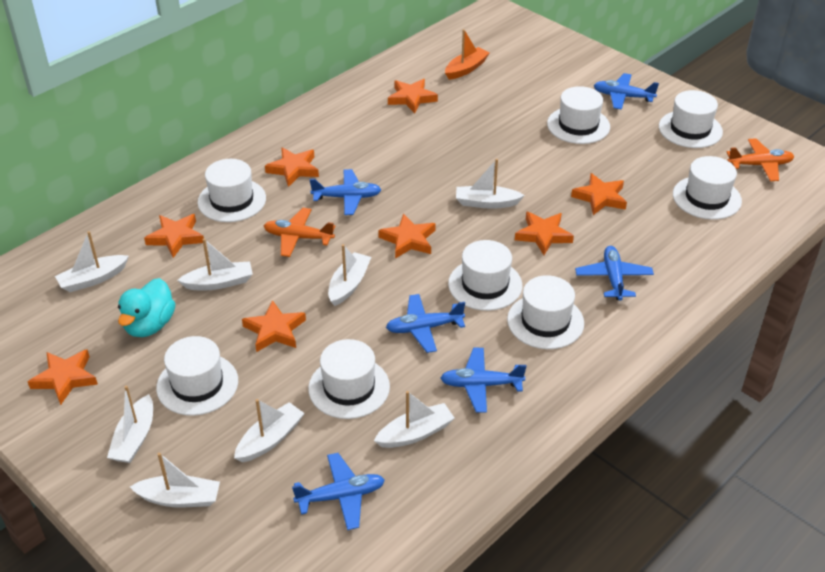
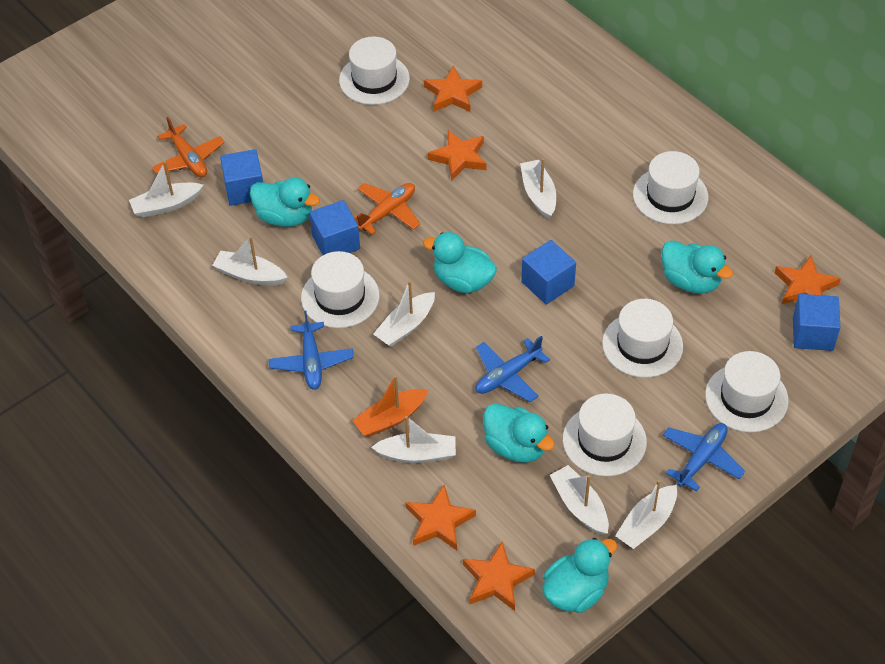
blue cube: none = 0 -> [220,149,263,206] [309,200,360,255] [521,240,576,305] [793,294,840,351] = 4
blue plane: [292,453,385,530] [310,169,381,215] [386,294,465,353] [440,348,527,413] [575,246,654,300] [594,73,659,110] = 6 -> [268,311,354,390] [476,336,550,402] [663,423,745,492] = 3
orange star: [28,349,98,405] [144,214,204,258] [242,300,306,352] [265,147,319,187] [378,214,436,259] [388,79,438,113] [515,212,574,255] [571,173,627,215] = 8 -> [406,485,476,550] [424,65,482,112] [428,130,487,181] [463,541,535,611] [775,255,841,304] = 5
turquoise duck: [118,278,175,337] = 1 -> [250,177,320,227] [423,232,497,293] [483,403,555,463] [542,538,617,613] [661,240,733,293] = 5
white boat: [55,231,129,292] [107,385,153,463] [130,453,220,508] [177,239,253,290] [234,399,305,462] [328,244,371,306] [374,391,454,448] [456,159,525,209] = 8 -> [129,161,203,218] [212,236,288,286] [371,416,456,463] [374,280,435,347] [520,158,556,219] [550,465,609,535] [615,480,677,549] = 7
white hat: [156,336,238,416] [197,159,266,222] [308,339,390,419] [448,240,522,311] [507,275,584,349] [547,86,610,144] [659,90,723,148] [673,156,742,220] = 8 -> [301,251,380,328] [339,37,410,105] [562,393,647,477] [602,299,683,378] [633,151,708,224] [705,351,789,433] = 6

